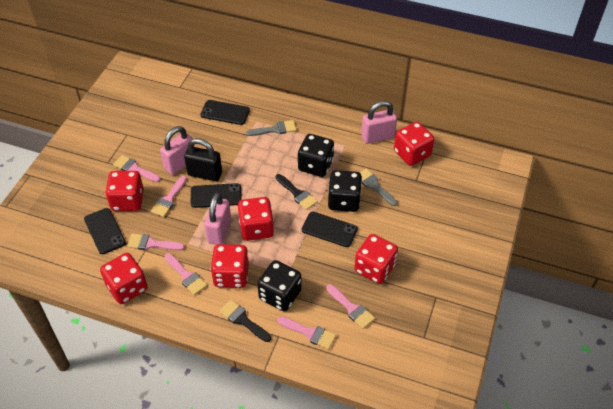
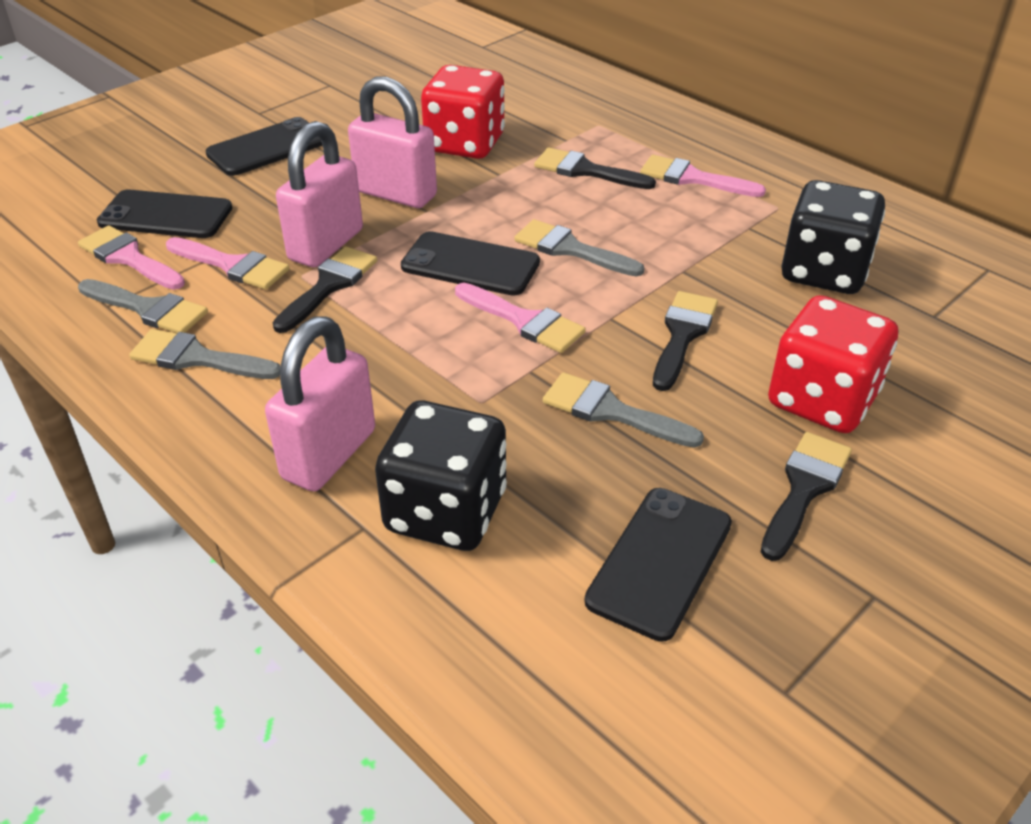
black brush: [219,300,271,342] [276,174,318,210] = 2 -> [273,246,377,333] [534,147,656,189] [653,291,718,391] [761,432,852,561] = 4
black dice: [257,260,302,311] [298,134,334,177] [328,170,362,212] = 3 -> [375,401,507,551] [781,180,885,294] = 2
black padlock: [184,138,222,181] = 1 -> none = 0
grey brush: [246,120,296,136] [359,169,397,206] = 2 -> [78,279,208,333] [129,329,280,379] [514,219,644,276] [543,372,704,448] = 4
pink brush: [113,155,160,182] [127,233,185,250] [151,176,187,217] [164,253,207,295] [277,316,336,349] [326,284,375,329] = 6 -> [78,226,185,290] [166,237,289,289] [455,283,586,353] [640,155,766,197] = 4
red dice: [100,253,148,304] [105,171,144,211] [211,244,249,288] [238,197,274,241] [354,234,398,284] [394,122,434,166] = 6 -> [421,65,505,159] [768,295,898,433] = 2

